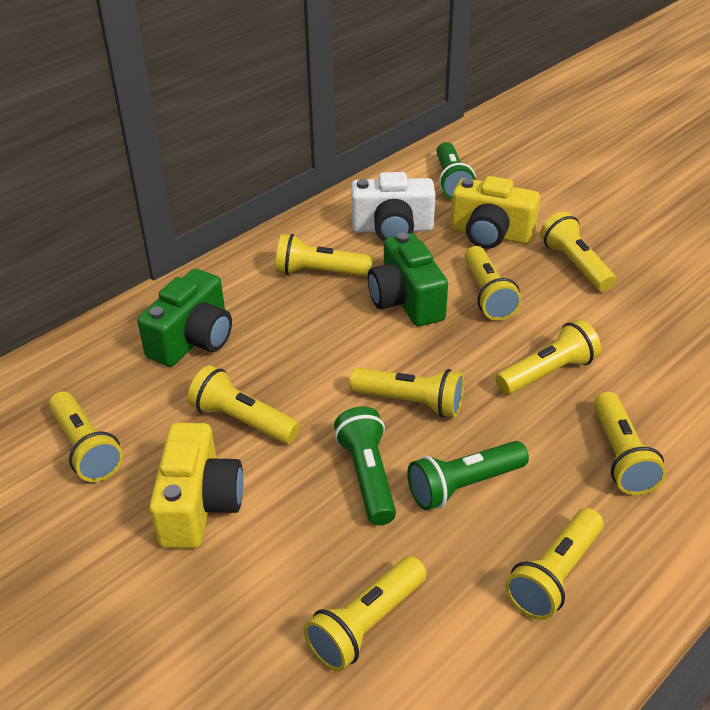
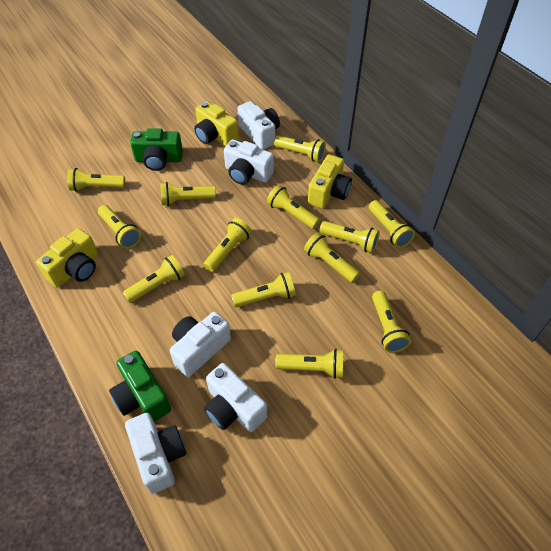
green flashlight: [334,406,396,525] [407,441,529,510] [437,142,476,199] = 3 -> none = 0
white camera: [351,172,435,241] = 1 -> [125,413,186,494] [170,312,231,377] [204,363,267,432] [224,140,274,185] [237,101,280,150] = 5
yellow camera: [149,423,243,548] [451,176,540,249] = 2 -> [36,228,98,288] [194,101,239,146] [308,154,352,209] = 3
yellow flashlight: [49,391,123,482] [188,365,300,444] [276,234,373,277] [303,556,427,672] [350,367,464,418] [465,246,522,320] [496,319,601,395] [505,508,604,620] [540,212,616,292] [594,392,667,495] = 10 -> [67,168,125,192] [98,205,141,249] [123,255,185,303] [160,182,216,206] [203,218,252,272] [231,272,296,307] [267,185,320,229] [274,135,326,162] [275,349,343,379] [304,232,360,283] [320,221,380,253] [369,200,415,248] [372,291,411,353] = 13

